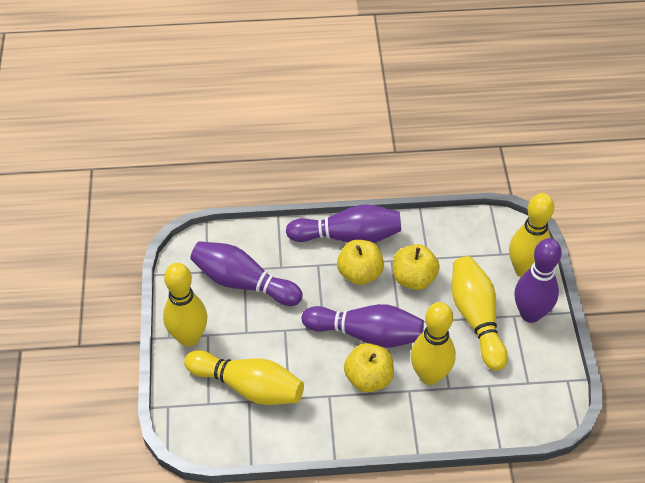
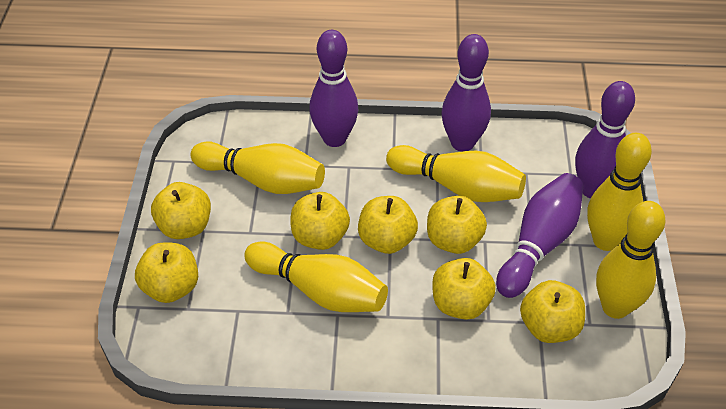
yellow apple: [337,240,384,285] [344,343,394,393] [393,244,440,290] = 3 -> [135,243,198,303] [151,182,211,239] [291,192,350,250] [358,196,418,254] [427,196,487,254] [432,258,496,320] [520,280,585,343] = 7

